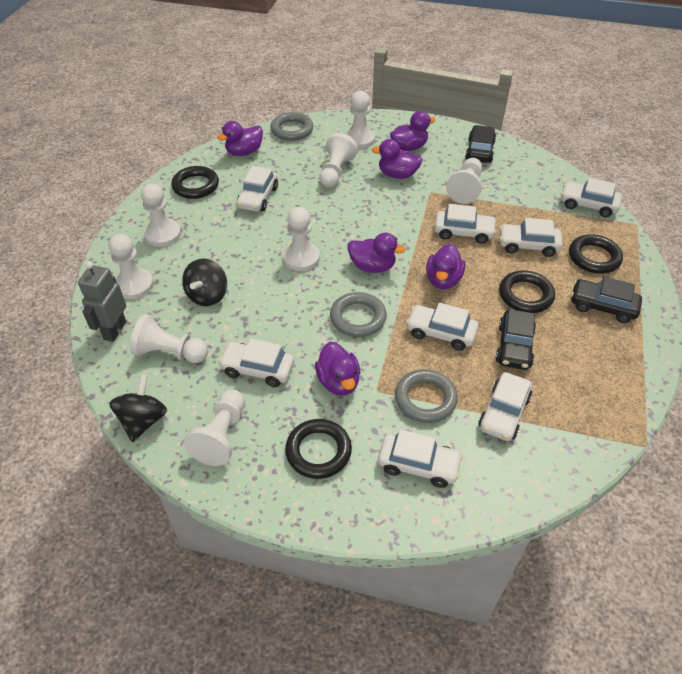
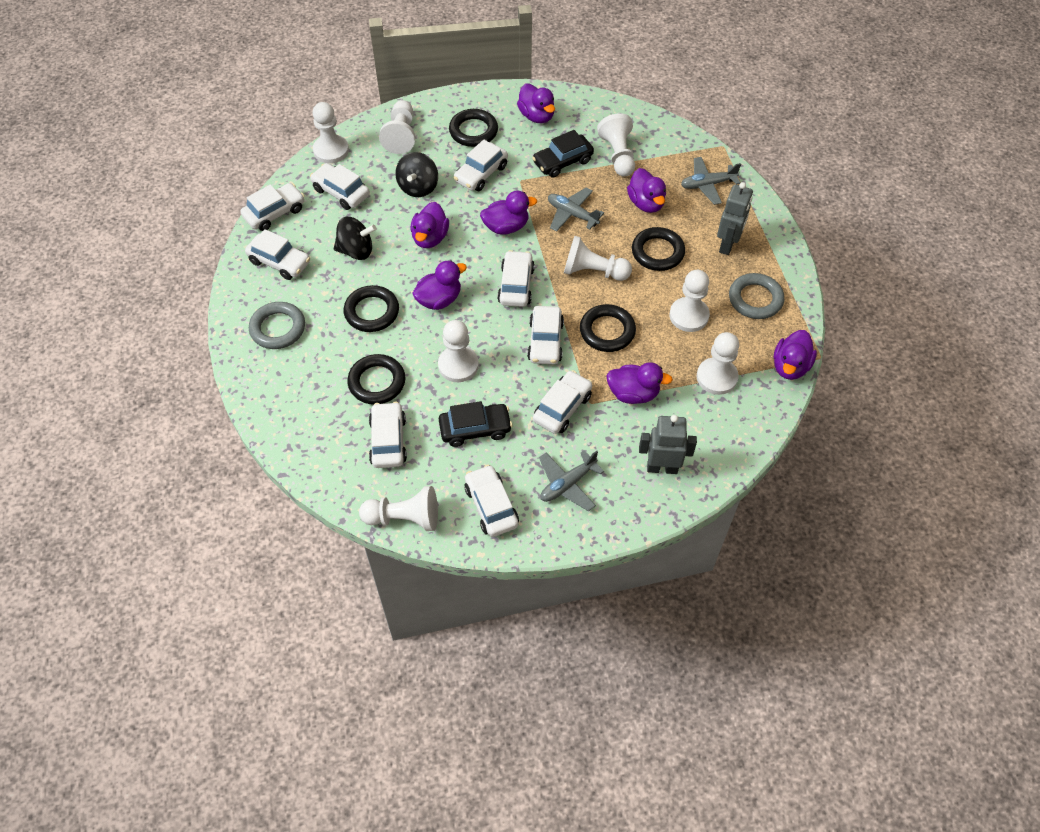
black car: [465,125,496,163] [496,309,536,370] [571,277,642,323] = 3 -> [439,401,512,447] [532,130,594,178] = 2
black ring: [171,166,219,199] [285,419,352,479] [499,271,555,313] [569,234,623,274] = 4 -> [343,285,399,332] [347,354,405,405] [449,109,498,147] [580,304,636,352] [632,227,685,271] = 5
grey plane: none = 0 -> [539,451,604,511] [548,188,604,232] [681,157,741,205] = 3
grey ring: [270,112,313,141] [330,292,387,337] [395,369,458,423] = 3 -> [249,302,305,349] [729,273,784,319] = 2
grey robot: [78,261,126,342] = 1 -> [639,415,697,474] [717,182,753,255] = 2
purple duck: [217,121,263,156] [315,342,360,396] [347,233,406,273] [371,139,423,179] [390,111,436,151] [426,244,465,289] = 6 -> [410,202,449,248] [412,260,467,310] [480,191,537,235] [517,83,555,123] [606,362,673,404] [627,168,666,213] [774,330,817,380] = 7
white car: [218,339,294,387] [237,166,278,212] [378,429,463,488] [406,303,479,351] [435,204,497,244] [478,372,532,441] [499,218,563,257] [560,178,622,217] = 8 -> [240,183,304,231] [245,229,310,280] [310,163,370,210] [369,402,407,468] [454,139,508,191] [465,464,519,537] [497,250,535,307] [527,306,564,364] [533,370,592,434] = 9

